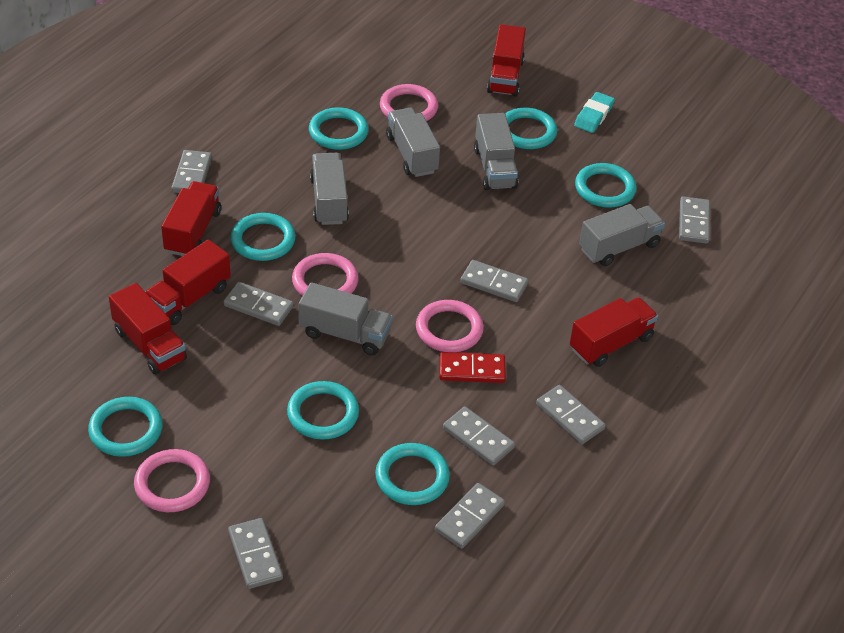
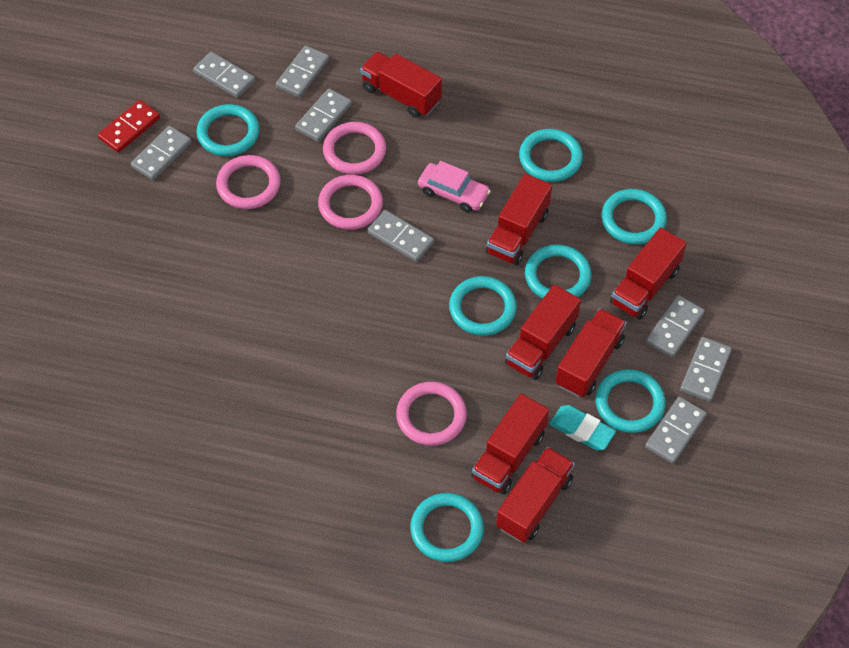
grey truck: [299,282,393,356] [310,153,349,225] [386,107,440,177] [474,113,518,190] [579,204,665,266] = 5 -> none = 0
pink car: none = 0 -> [418,161,491,213] = 1
red truck: [109,283,187,375] [145,240,231,325] [161,181,221,256] [487,24,526,97] [570,297,658,367] = 5 -> [360,52,442,118] [471,394,549,495] [486,174,552,265] [496,447,575,543] [505,285,581,380] [555,308,627,397] [610,227,687,320] = 7

